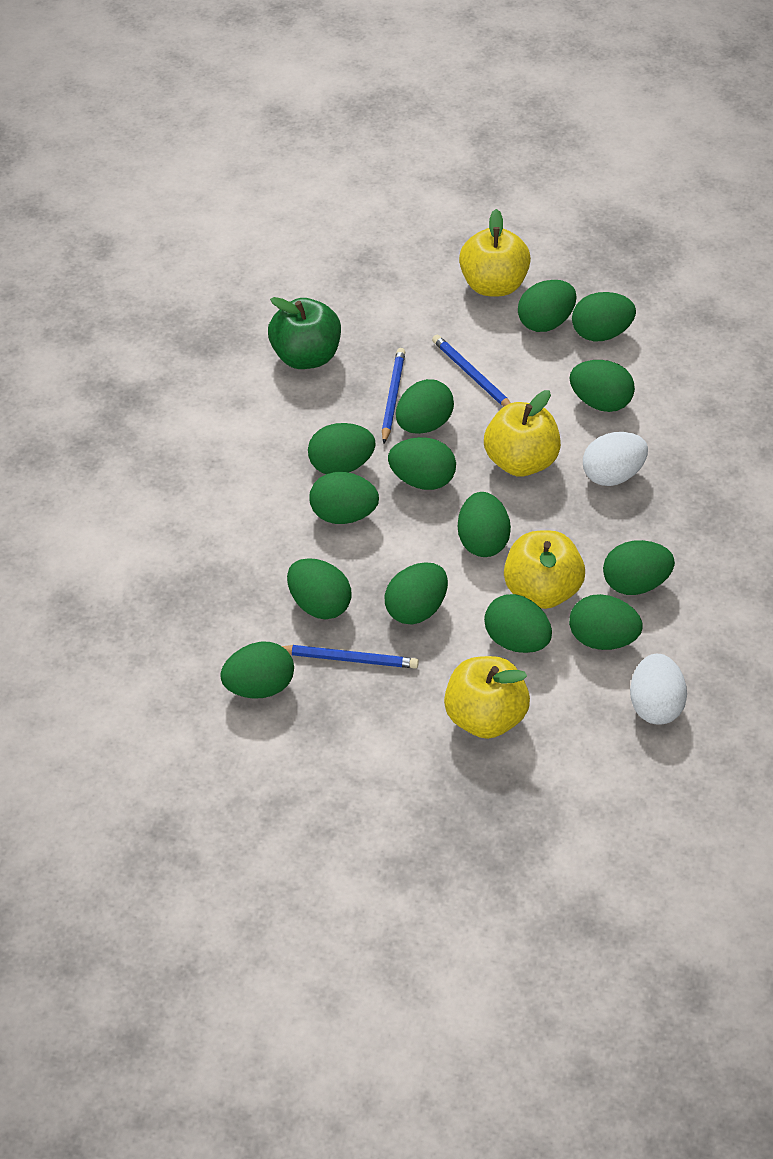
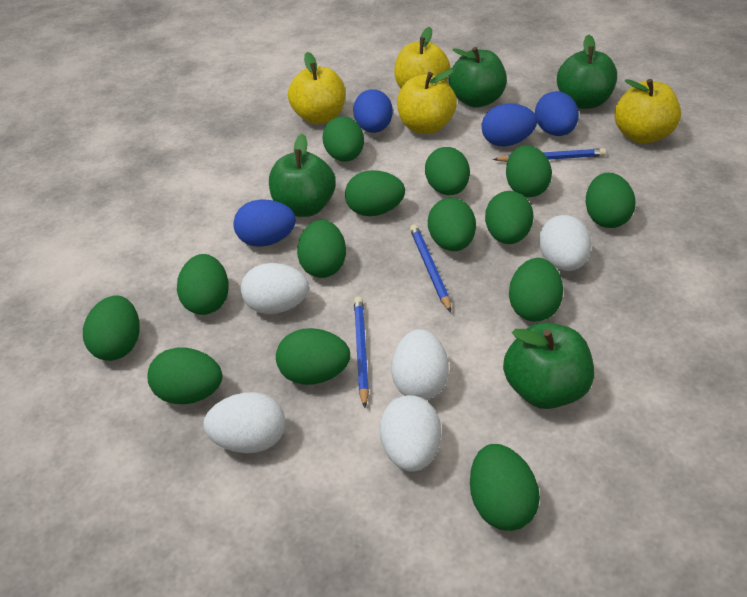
blue egg: none = 0 -> [233,199,296,247] [353,89,393,133] [482,104,537,146] [535,91,579,136] = 4
green apple: [268,297,341,369] = 1 -> [269,134,336,217] [449,47,507,108] [503,322,594,409] [557,35,617,109] = 4
white egg: [583,432,648,486] [630,654,687,725] = 2 -> [203,392,286,453] [241,263,309,314] [379,395,441,472] [391,329,449,400] [539,215,591,271] = 5

